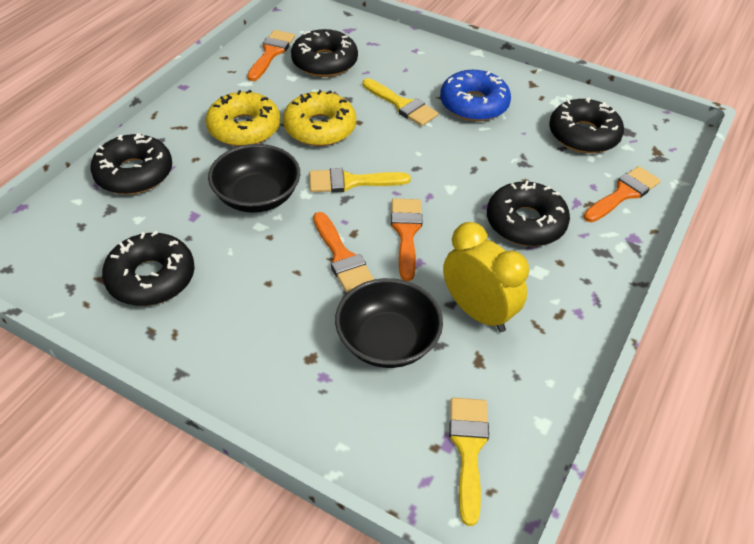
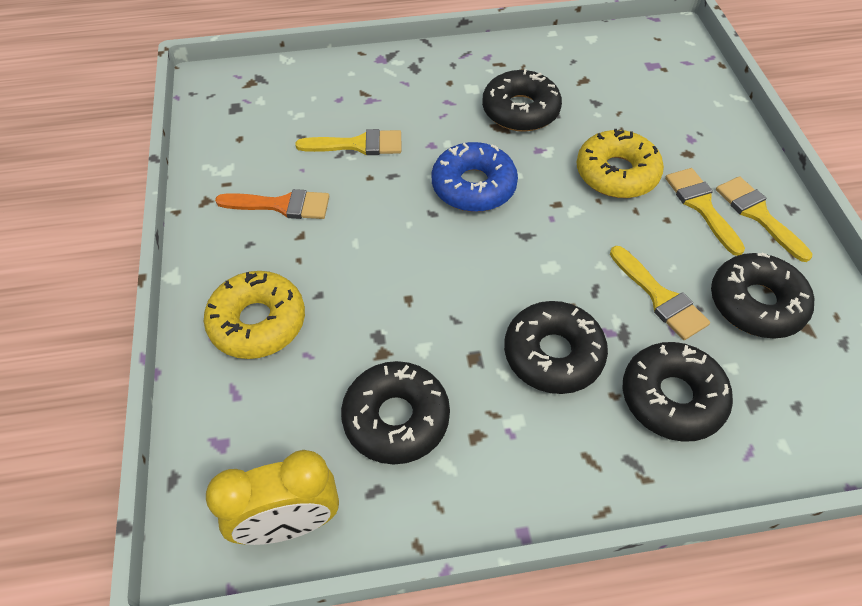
black bowl: [208,144,300,213] [335,278,443,368] = 2 -> none = 0
orange brush: [247,30,295,81] [313,212,375,292] [391,199,422,281] [583,166,661,222] = 4 -> [215,189,329,219] = 1
yellow brush: [309,168,411,193] [362,78,438,126] [449,398,489,526] = 3 -> [295,129,401,155] [610,246,710,340] [665,168,745,256] [716,176,812,262] = 4

